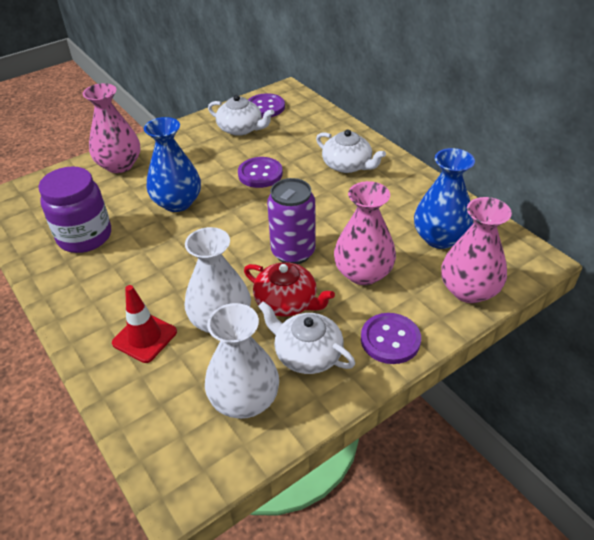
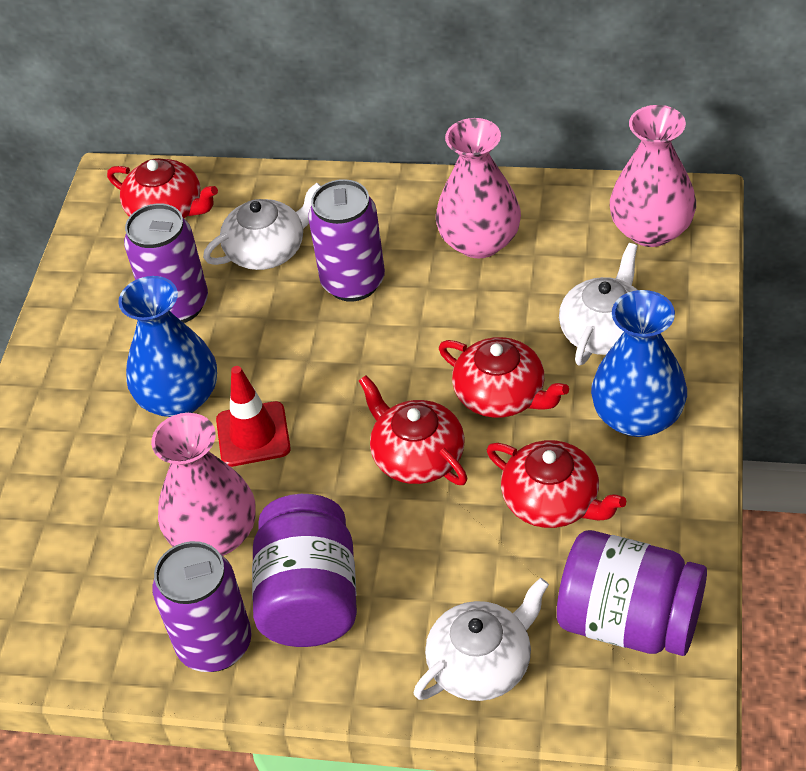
purple button: [238,157,283,188] [248,93,285,118] [361,313,421,364] = 3 -> none = 0
purple can: [267,178,316,264] = 1 -> [124,204,208,323] [152,541,252,672] [308,179,385,302] = 3
purple jar: [39,166,111,253] = 1 -> [252,494,357,647] [557,530,707,656] = 2
red teapot: [244,262,335,317] = 1 -> [107,158,218,218] [359,375,468,485] [439,337,569,418] [487,440,626,528] = 4
white vase: [185,227,251,333] [205,303,279,419] = 2 -> none = 0

